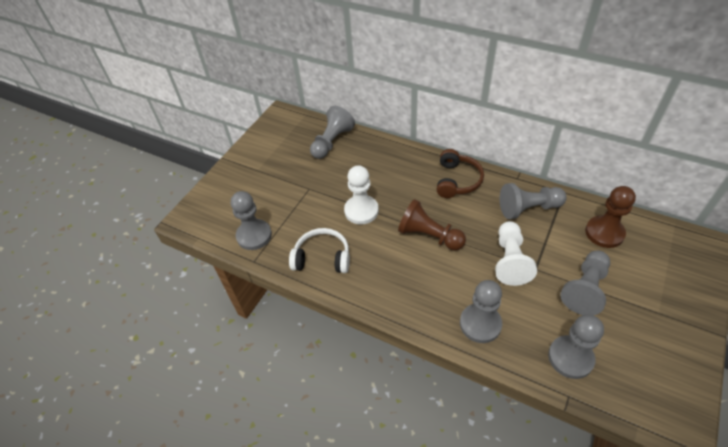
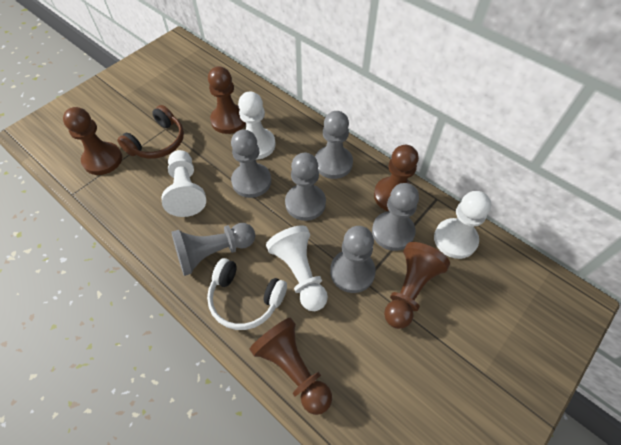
brown pawn: [398,199,466,251] [585,186,636,248] = 2 -> [63,107,122,175] [208,66,246,134] [249,318,332,415] [374,145,419,211] [384,242,450,329] = 5
white pawn: [344,165,379,225] [495,221,537,286] = 2 -> [162,150,206,217] [238,91,276,159] [266,225,328,311] [434,191,491,259] = 4

